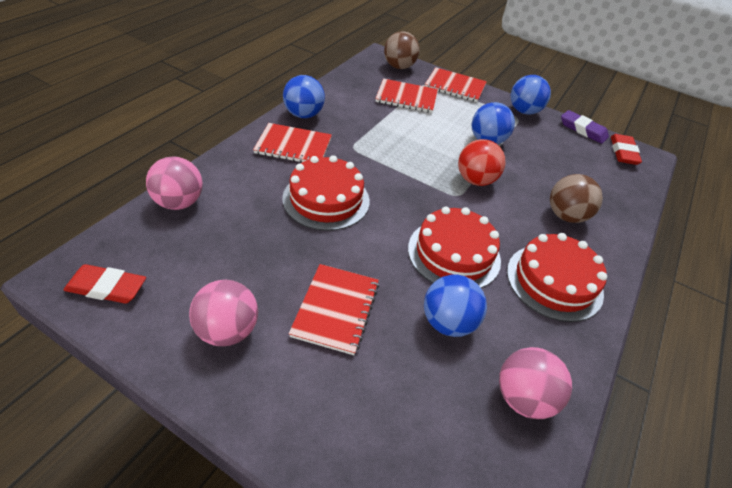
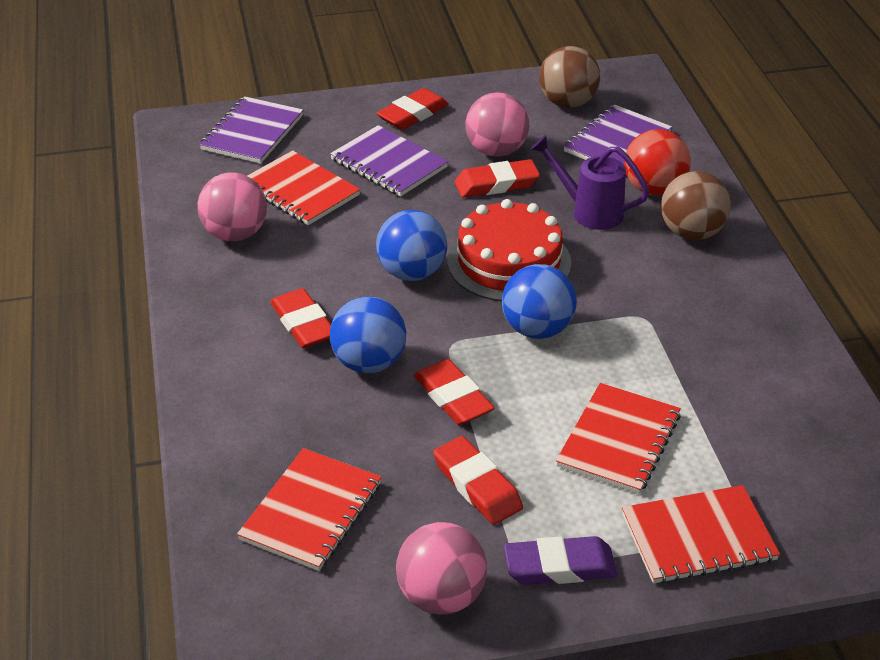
blue ball: [283,75,325,118] [424,274,487,337] [472,102,515,144] [511,75,551,114] = 4 -> [330,297,406,373] [376,210,447,281] [502,264,577,339] = 3
purple notebook: none = 0 -> [199,96,303,164] [330,125,448,196] [564,105,672,164] = 3
purple watering can: none = 0 -> [530,135,649,230] = 1
red cake: [282,155,370,231] [408,206,501,288] [507,233,607,322] = 3 -> [447,199,571,302] = 1
red eraser: [64,264,146,304] [611,134,642,165] = 2 -> [270,288,331,348] [376,88,449,130] [414,359,495,425] [433,436,523,525] [455,159,540,198] = 5

